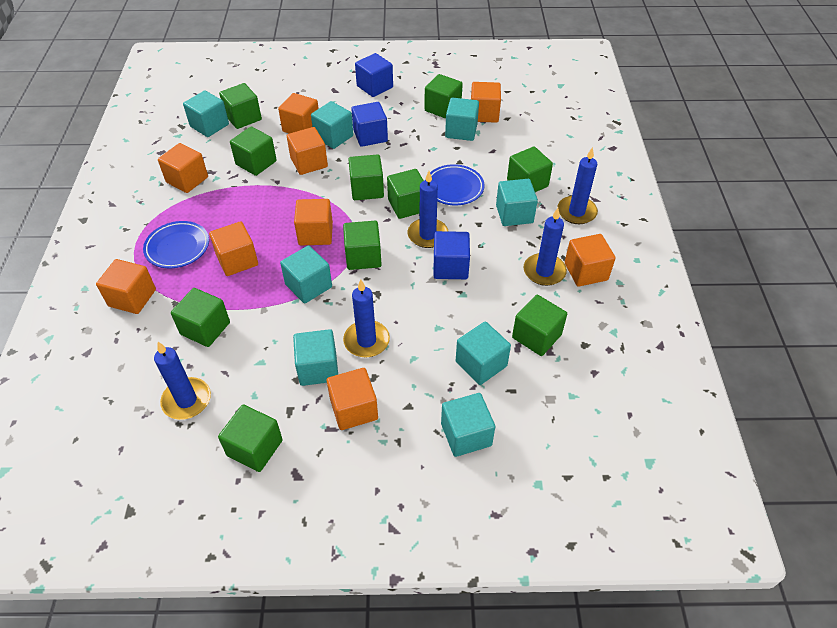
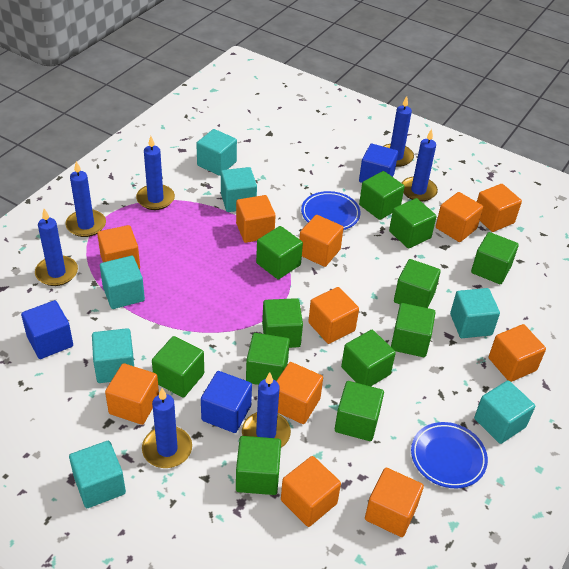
blue candle: [154,342,211,420] [343,279,390,357] [407,171,448,248] [524,208,567,286] [557,147,598,224] = 5 -> [35,209,78,286] [65,161,106,237] [136,136,175,210] [142,388,192,468] [242,372,291,448] [383,96,414,167] [402,129,438,202] = 7
green cube: [171,288,230,347] [218,405,283,472] [219,83,262,129] [230,127,277,176] [343,221,382,270] [348,155,384,200] [387,169,424,219] [425,74,463,119] [507,147,553,192] [512,295,567,356] = 10 -> [152,336,204,398] [236,436,281,495] [246,333,290,385] [256,226,303,279] [262,298,303,348] [335,381,384,441] [341,330,396,386] [359,171,405,220] [389,198,437,248] [391,303,436,357] [394,259,441,308] [471,232,519,284] = 12
orange cube: [96,259,156,314] [158,143,208,193] [209,221,258,276] [278,93,319,134] [287,127,328,175] [294,199,333,245] [327,368,378,430] [471,82,501,123] [565,234,616,287] = 9 -> [97,225,140,269] [105,363,159,425] [236,195,276,243] [277,362,323,424] [281,456,341,527] [299,215,343,267] [308,287,359,344] [365,468,424,537] [436,192,483,242] [477,184,522,232] [489,324,546,382] = 11
turquoise cube: [183,91,229,137] [280,246,332,303] [293,329,338,386] [311,101,353,149] [441,393,495,457] [445,97,479,141] [456,322,511,385] [496,179,538,226] = 8 -> [69,441,126,508] [92,328,134,383] [100,256,145,309] [196,129,237,176] [221,167,257,212] [450,288,500,338] [474,380,535,444] = 7

